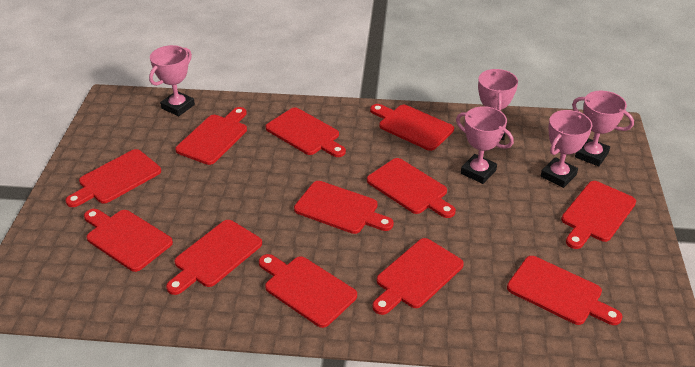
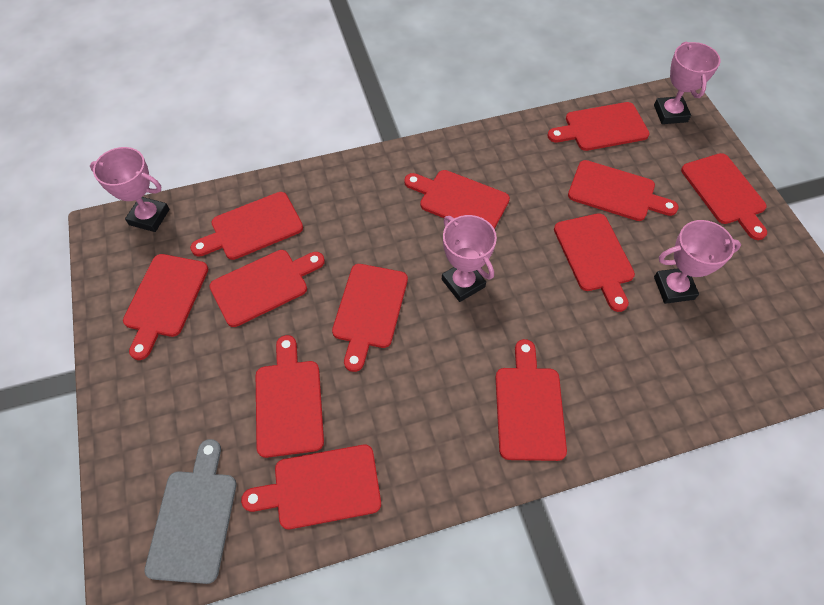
grey cutting board: none = 0 -> [144,439,236,584] = 1
pink trophy: [149,45,195,116] [456,106,514,184] [478,69,518,140] [541,110,593,188] [572,91,634,166] = 5 -> [90,147,170,232] [442,215,497,302] [654,41,720,124] [654,220,741,304] = 4

